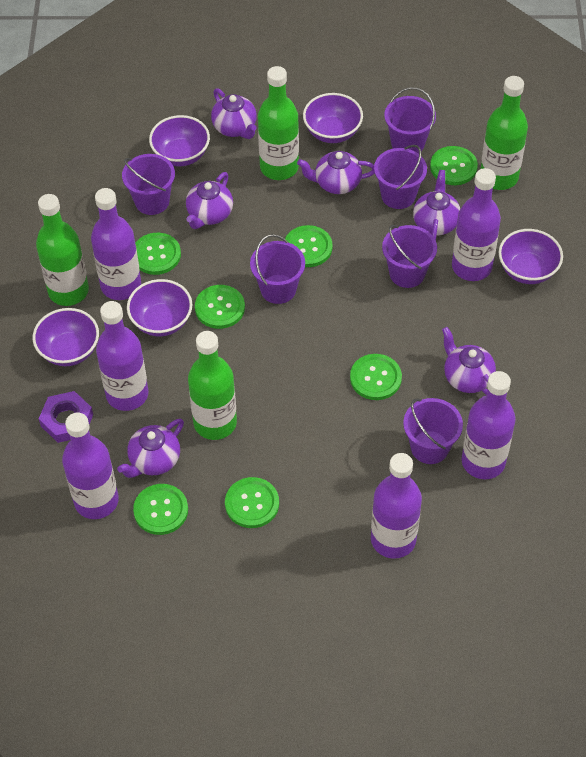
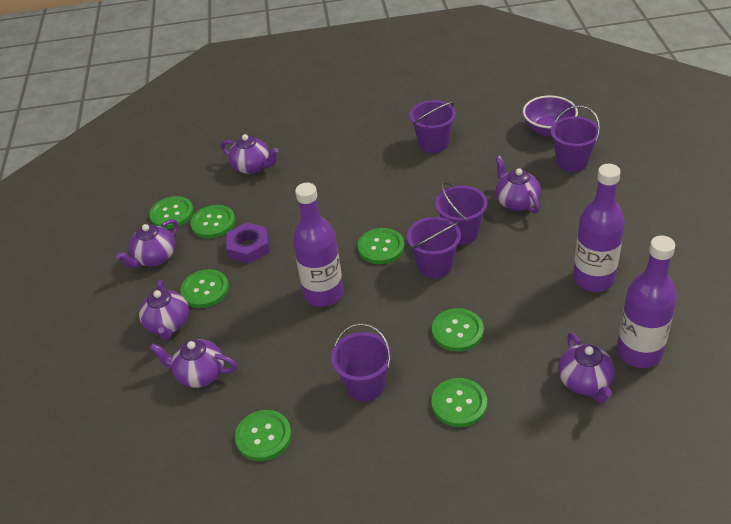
green bottle: [36,194,89,306] [188,331,237,440] [258,66,299,180] [481,76,528,190] = 4 -> none = 0
purple bottle: [62,413,119,519] [91,188,141,300] [96,301,148,411] [371,453,422,559] [452,168,501,281] [462,371,515,479] = 6 -> [293,182,344,307] [573,164,625,292] [617,235,677,368] = 3
purple bowl: [33,308,99,366] [127,279,192,337] [149,115,210,166] [303,93,363,143] [499,229,563,284] = 5 -> [523,95,578,137] = 1
purple bucket: [122,154,175,215] [250,234,305,304] [374,145,427,209] [382,225,437,288] [384,87,436,153] [403,398,463,464] = 6 -> [331,323,392,401] [407,217,461,278] [409,100,456,153] [435,182,487,245] [550,105,600,172] = 5

